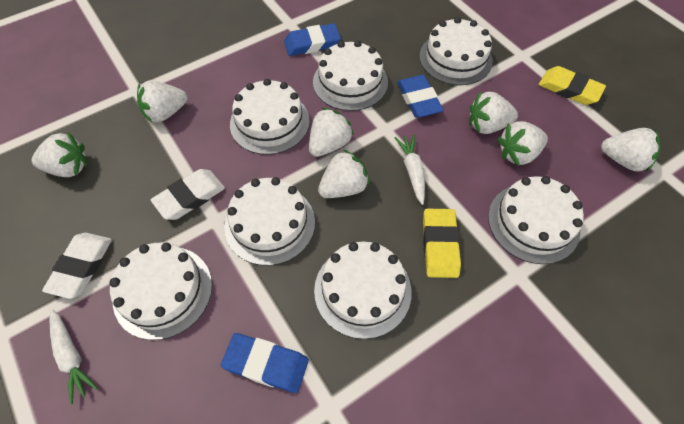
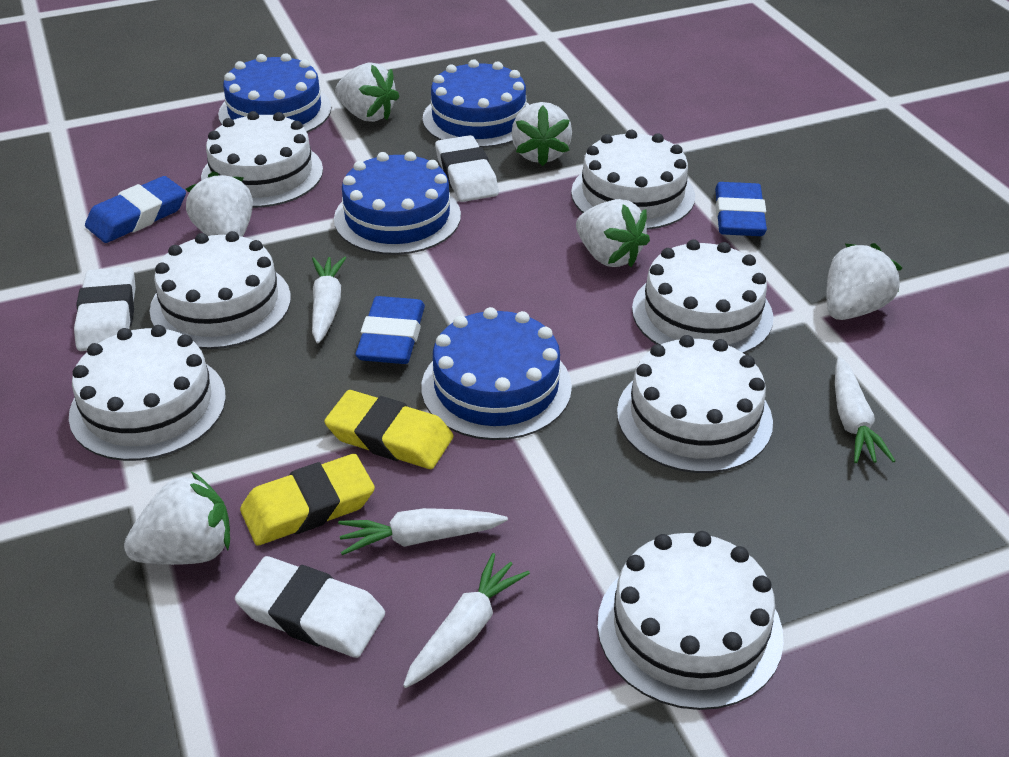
blue cake: none = 0 -> [218,53,331,133] [334,152,461,255] [421,307,572,440] [423,59,529,148] = 4
white carrot: [49,309,98,405] [395,135,425,205] = 2 -> [312,256,346,344] [338,508,508,555] [403,553,530,688] [835,357,895,463] = 4
white eraser: [42,233,112,299] [151,169,225,220] = 2 -> [74,267,136,351] [235,556,385,658] [435,135,499,202] = 3
white strawberry: [32,132,88,177] [137,80,188,123] [309,108,354,157] [318,149,370,198] [469,91,518,134] [498,121,548,166] [601,128,661,173] = 7 -> [124,472,230,565] [186,171,253,237] [335,63,400,122] [511,102,572,166] [576,199,650,267] [826,243,902,320] = 6

